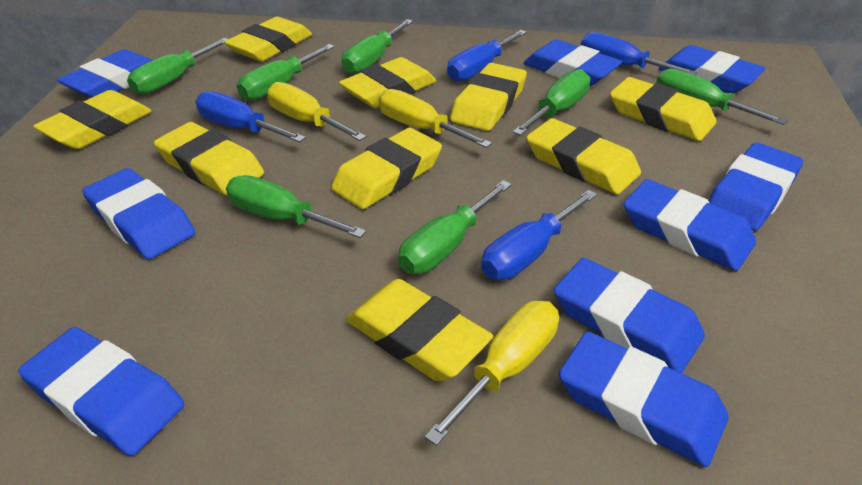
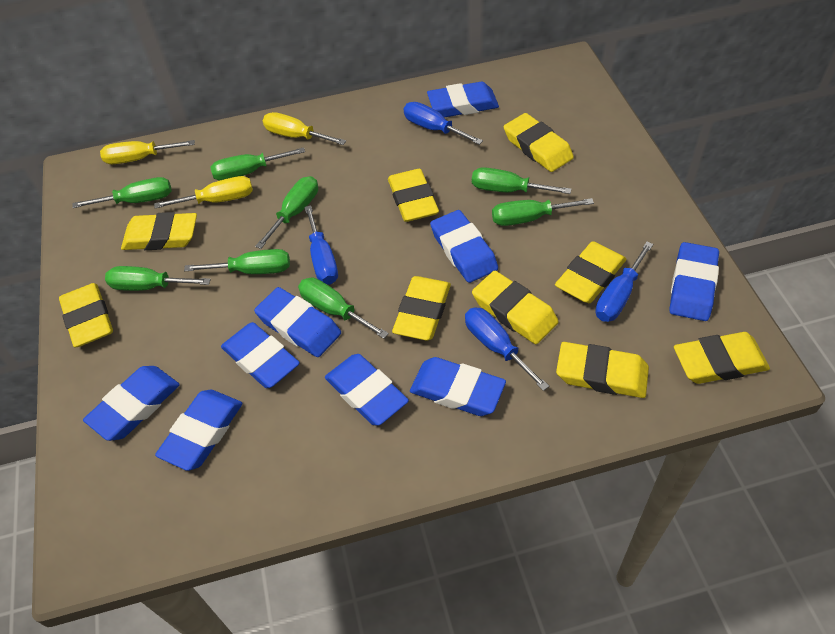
green screwdriver: [127,38,228,95] [226,175,366,238] [237,44,335,101] [342,19,413,74] [398,180,512,274] [513,69,590,136] [656,69,788,125] = 7 -> [72,177,172,208] [105,266,211,291] [184,249,290,274] [210,147,305,181] [255,176,318,249] [298,278,389,339] [472,167,572,194] [492,198,594,226] = 8

